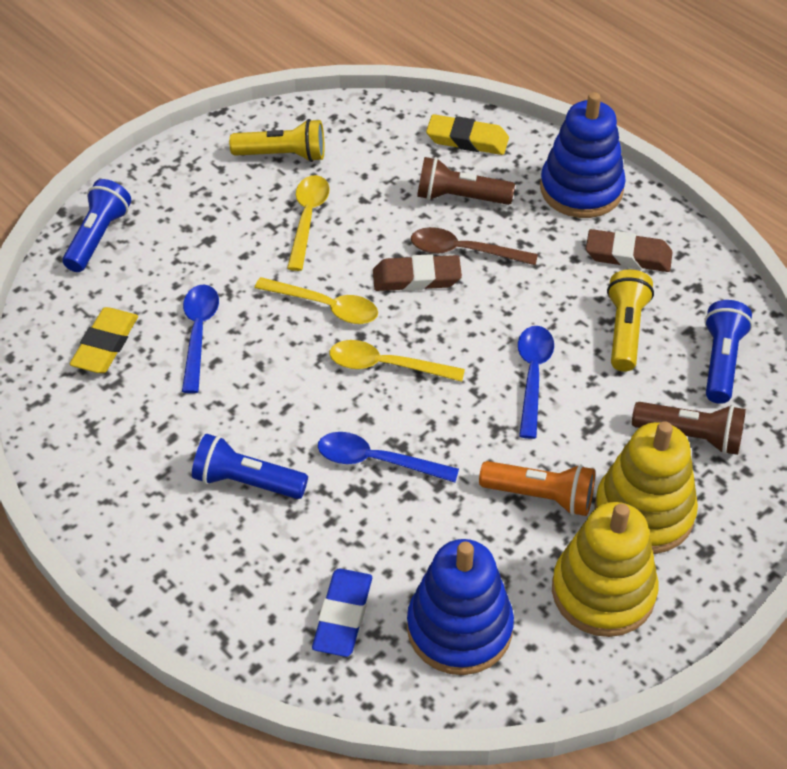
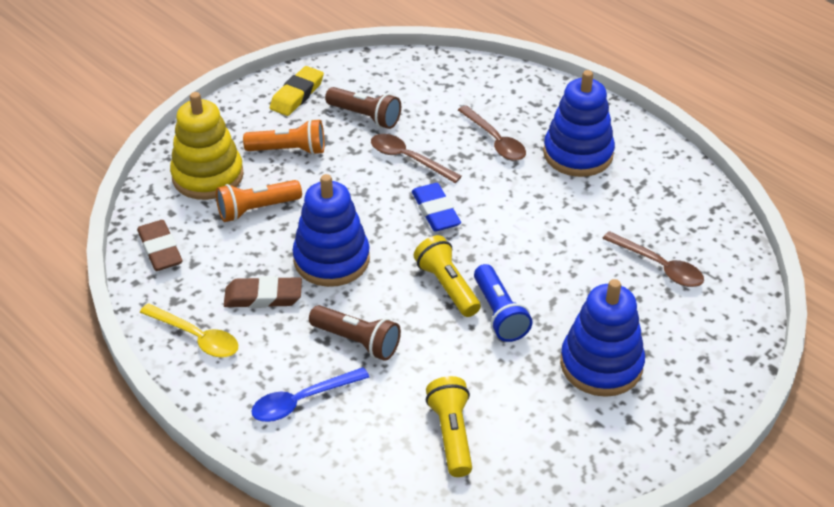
blue flashlight: [63,179,131,272] [192,434,308,499] [704,300,753,404] = 3 -> [474,264,533,342] = 1
blue spoon: [182,284,219,393] [318,432,459,483] [518,326,554,439] = 3 -> [251,367,370,422] = 1
blue stacking toy: [407,539,514,675] [540,92,626,218] = 2 -> [292,174,370,287] [543,70,615,177] [560,279,645,397] = 3
brown spoon: [411,227,538,265] = 1 -> [371,134,462,183] [458,105,526,161] [602,231,704,287] = 3
orange flashlight: [479,461,595,516] = 1 -> [216,180,302,222] [243,119,325,155] = 2
yellow eraser: [70,307,138,373] [426,114,509,155] = 2 -> [270,66,324,116] = 1
yellow spoon: [254,277,378,324] [287,175,330,271] [330,340,465,382] = 3 -> [140,303,238,358] = 1
yellow stacking toy: [552,502,659,637] [594,421,698,554] = 2 -> [170,92,244,200] = 1

